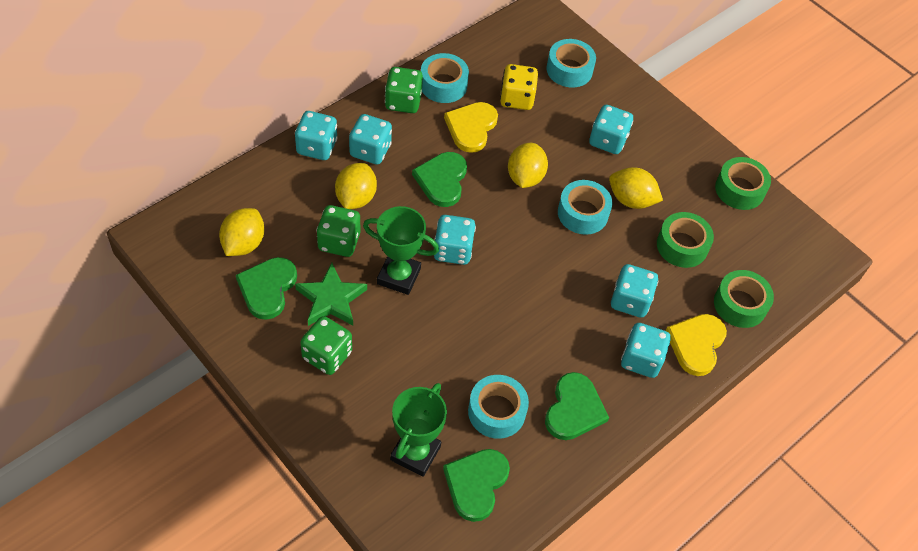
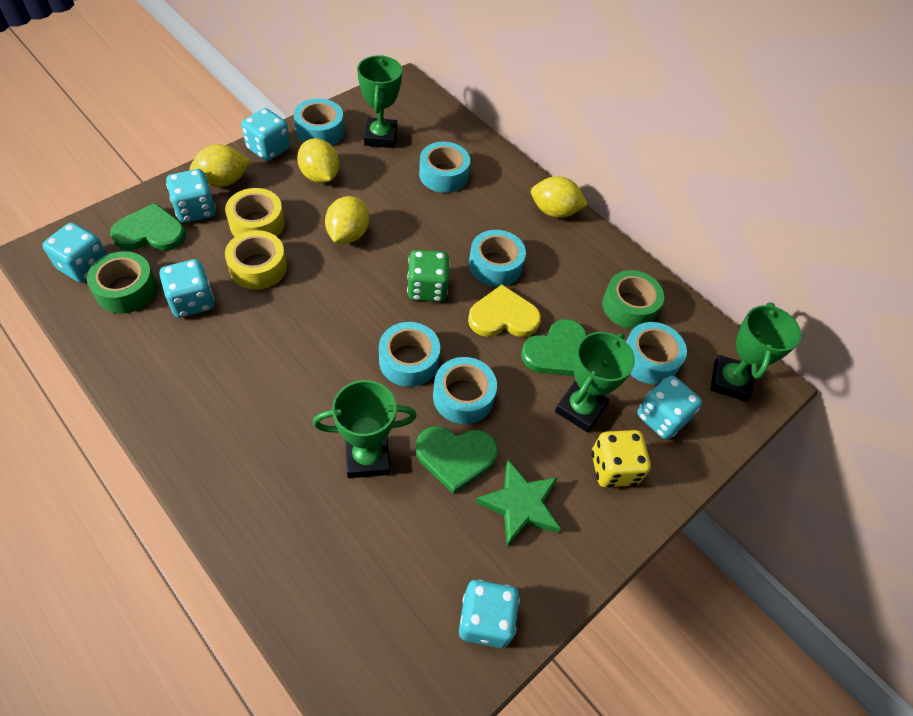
green dice: [300,316,352,375] [316,205,360,257] [385,67,423,113] = 3 -> [407,250,450,302] = 1
green heart: [236,257,297,320] [412,152,467,207] [443,449,510,522] [545,372,609,440] = 4 -> [110,203,186,251] [415,426,498,494] [521,319,587,376] = 3
green tape: [657,212,714,268] [714,270,774,328] [715,157,771,210] = 3 -> [87,251,157,314] [602,270,664,329] = 2
green trophy: [363,206,439,295] [390,383,447,477] = 2 -> [313,380,417,478] [357,55,402,148] [555,332,635,432] [710,303,801,402] = 4
turquoise tape: [421,53,469,103] [468,375,529,439] [546,39,596,88] [558,180,612,235] = 4 -> [294,98,344,145] [379,322,440,387] [419,142,470,193] [433,357,497,424] [469,230,526,287] [626,322,687,385] = 6
yellow heart: [444,102,498,153] [666,314,727,376] = 2 -> [468,285,541,337] = 1
yellow tape: none = 0 -> [225,188,285,237] [225,230,287,290] = 2

